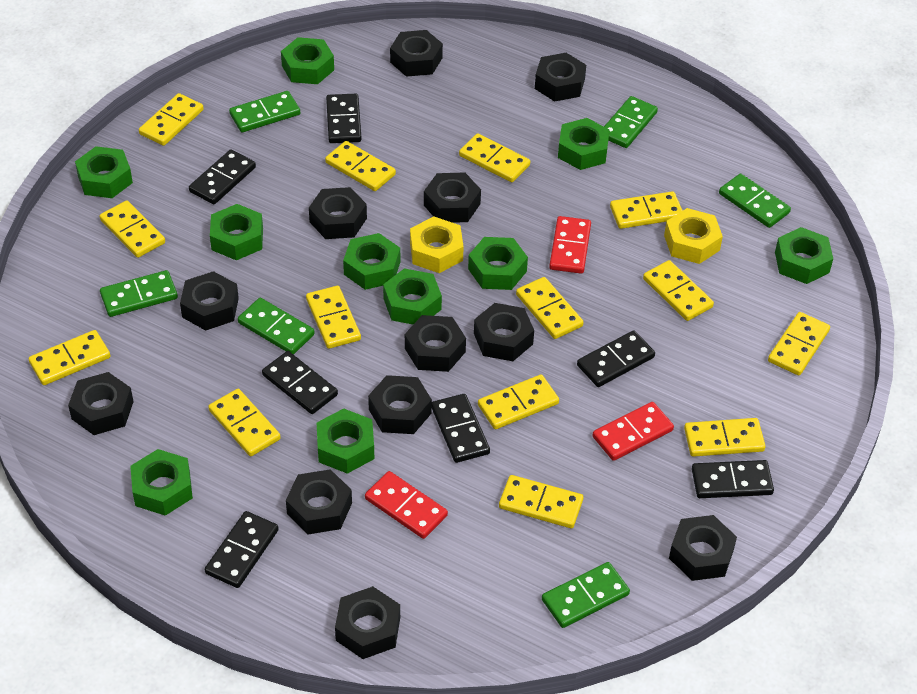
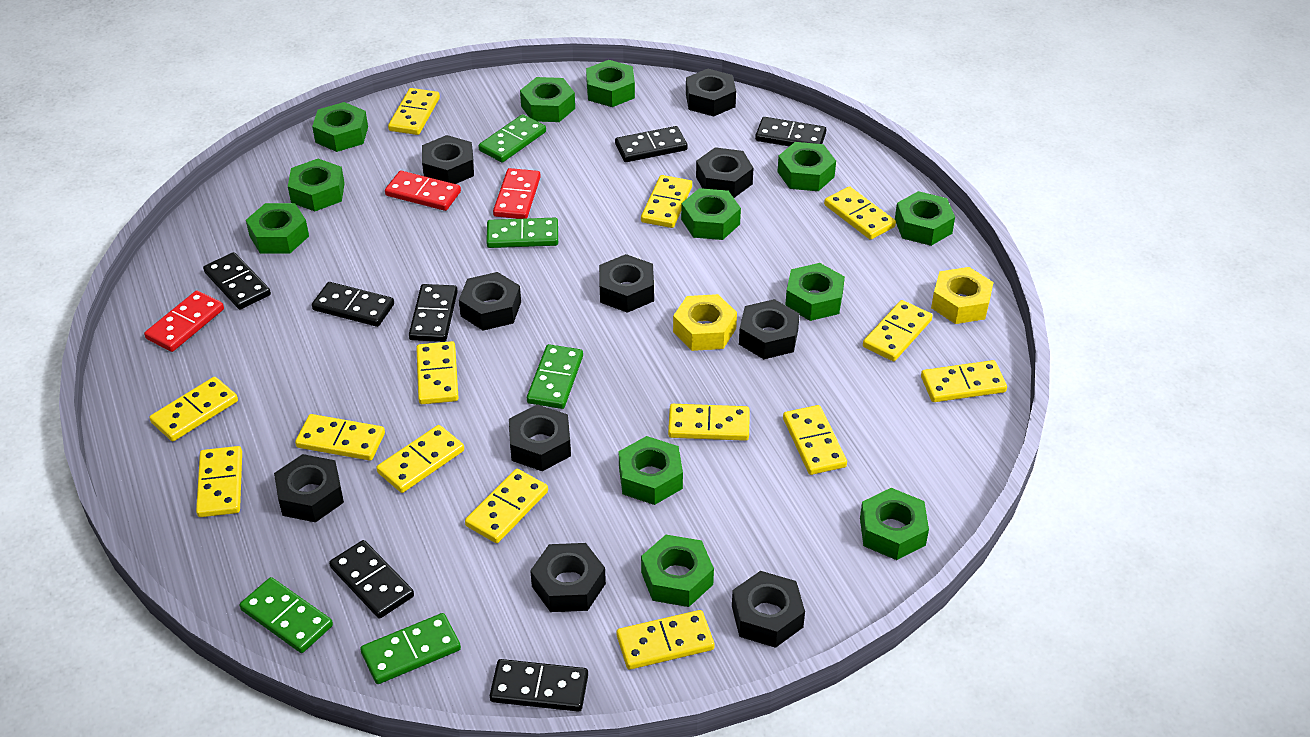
black nut: [68,372,134,435] [180,271,239,331] [286,469,352,534] [309,187,367,239] [335,586,400,659] [368,375,432,434] [390,30,443,77] [405,315,466,372] [424,172,481,223] [474,303,534,361] [535,53,586,101] [669,515,737,581] = 12 -> [274,454,344,522] [422,135,474,184] [459,272,521,331] [509,404,571,471] [530,543,606,612] [599,254,654,313] [686,69,736,117] [696,147,753,198] [732,571,805,648] [739,299,800,359] = 10
green domino: [100,270,178,317] [229,91,300,132] [238,298,315,354] [542,562,630,628] [604,96,658,148] [719,174,791,228] = 6 -> [240,577,333,653] [360,613,461,684] [478,114,546,162] [486,218,558,248] [527,344,583,409] = 5
green nut: [75,146,133,198] [130,449,193,516] [210,204,263,260] [281,37,334,84] [317,408,374,474] [343,233,400,290] [383,268,442,324] [468,237,528,290] [558,118,609,170] [775,227,833,284] = 10 -> [246,203,309,254] [288,159,345,211] [312,102,368,152] [520,77,575,122] [586,60,635,107] [619,436,683,505] [641,535,714,607] [681,188,741,240] [777,142,836,191] [785,263,845,321] [860,488,929,560] [895,191,955,246] = 12

